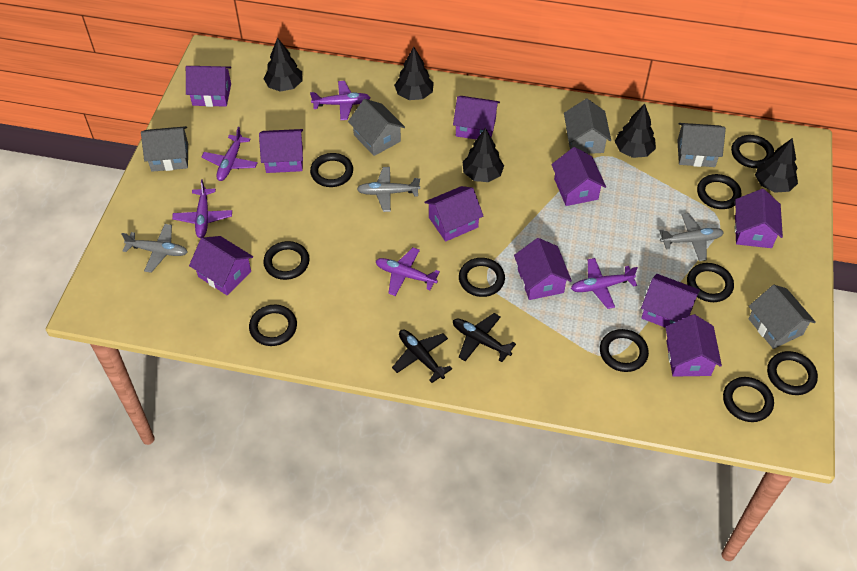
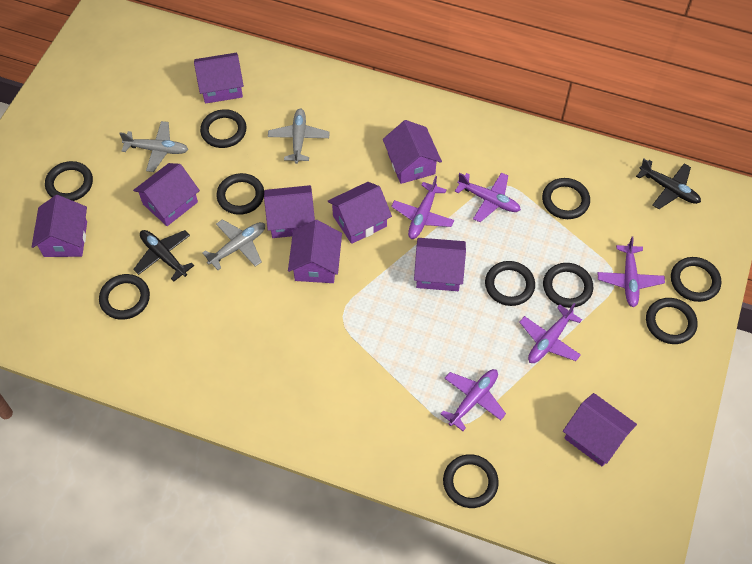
black tree: [264,37,303,92] [394,47,434,100] [463,128,504,182] [615,104,656,158] [755,138,798,193] = 5 -> none = 0
grey house: [141,126,188,172] [348,99,405,156] [564,99,611,154] [677,123,726,167] [748,285,816,349] = 5 -> none = 0
purple house: [186,66,231,107] [189,236,253,295] [259,129,303,173] [424,186,483,242] [453,96,500,139] [514,238,572,300] [551,147,606,206] [641,274,700,327] [665,314,722,377] [735,189,783,248] = 10 -> [32,195,87,257] [133,163,200,226] [194,53,244,104] [264,185,315,238] [288,220,342,283] [328,182,392,244] [383,120,442,184] [414,238,466,291] [563,393,637,466] = 9

